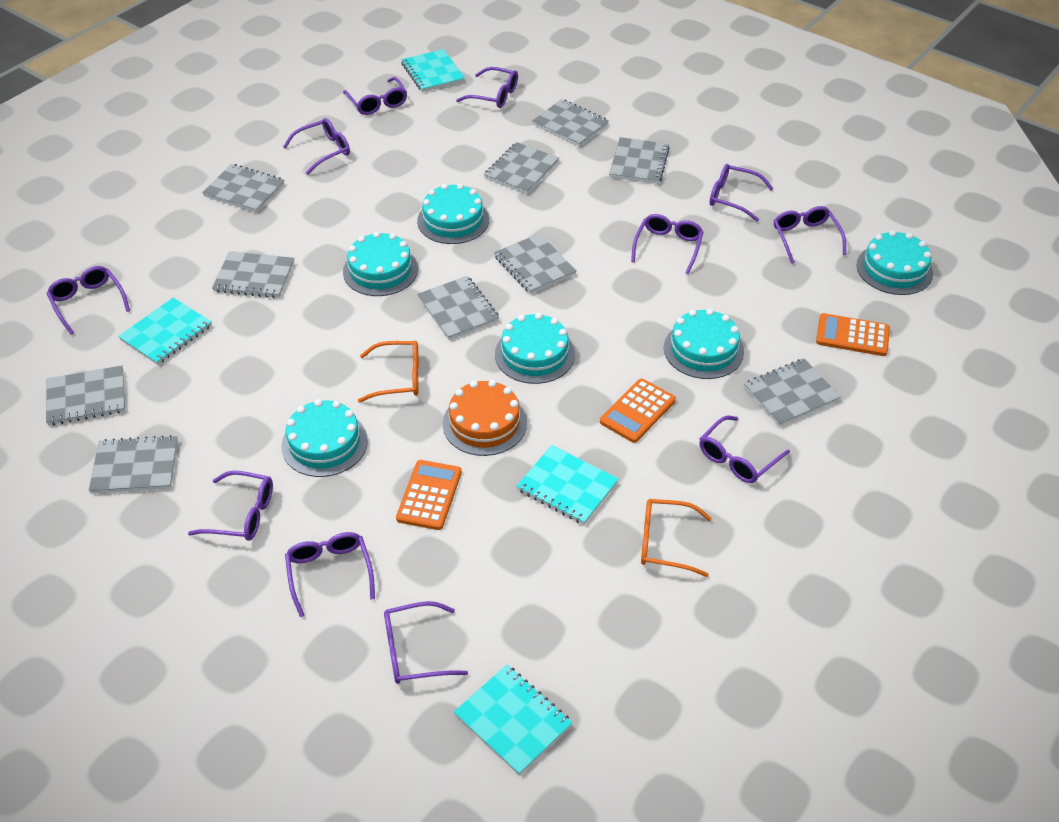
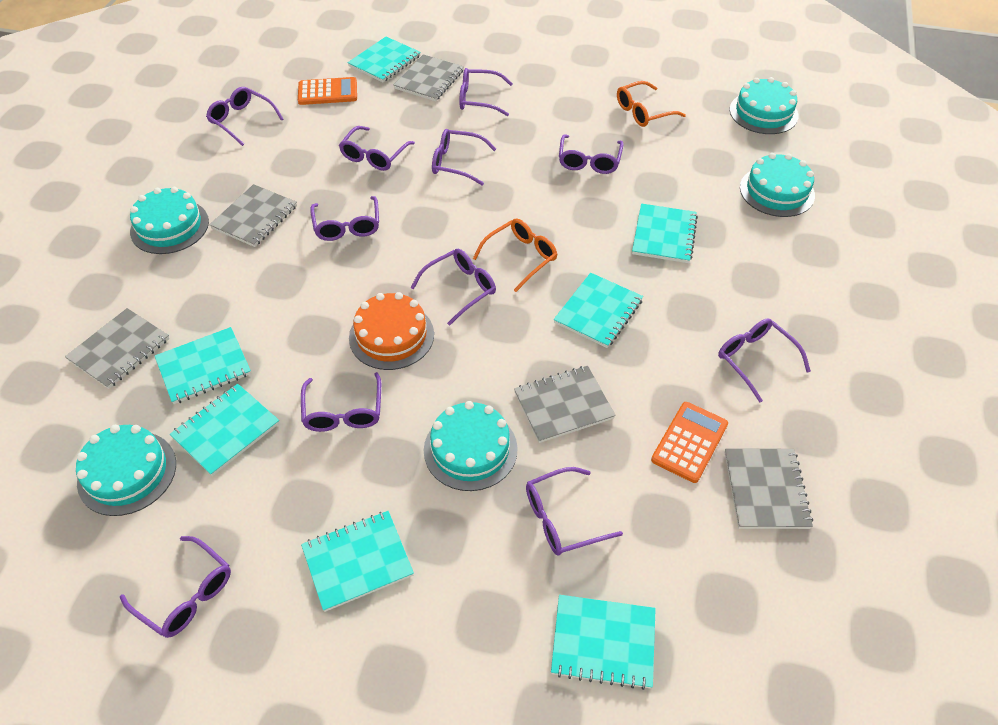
grey notebook: [46,365,125,425] [89,435,178,494] [202,164,284,213] [212,251,294,298] [417,276,499,340] [484,142,559,194] [494,233,577,294] [532,99,609,146] [609,137,670,184] [744,358,841,426] = 10 -> [65,308,170,389] [210,184,297,247] [394,54,464,101] [514,366,616,443] [724,449,813,529] = 5
orange calculator: [396,460,462,530] [600,379,676,443] [816,313,890,356] = 3 -> [298,77,357,105] [651,402,728,483] = 2
turquoise cake: [281,399,368,477] [343,231,418,296] [417,183,489,244] [495,313,575,384] [664,309,744,379] [857,230,933,295] = 6 -> [76,425,176,516] [130,187,209,254] [424,401,518,491] [730,77,799,134] [740,153,815,217] = 5
turquoise notebook: [118,298,212,365] [401,49,465,92] [454,665,573,775] [516,445,618,525] = 4 -> [155,327,251,404] [170,384,280,476] [301,511,414,612] [348,37,421,82] [551,595,656,690] [554,273,643,348] [632,203,698,263] = 7

